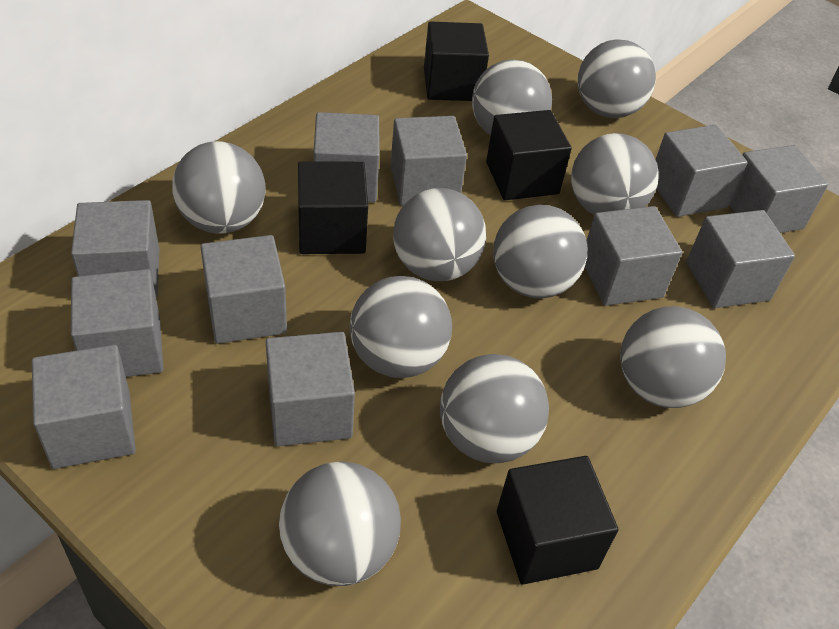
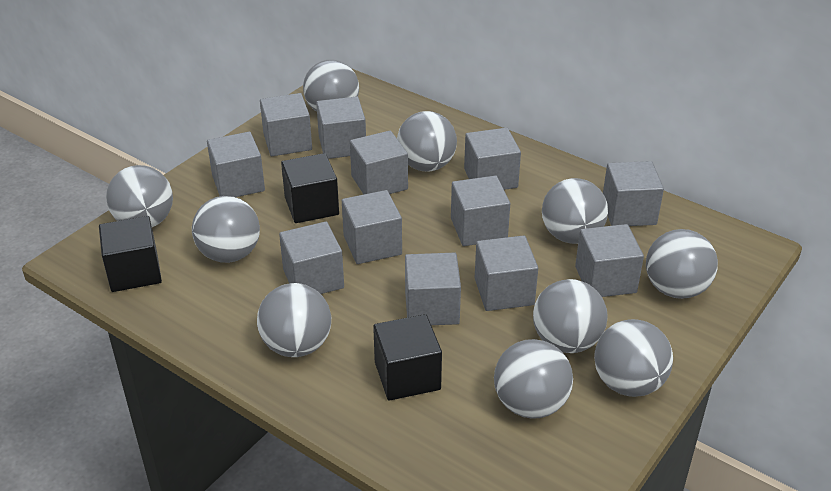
black cube: [298,161,368,254] [424,21,489,101] [486,110,572,200] [497,456,618,585] = 4 -> [99,216,162,292] [281,153,339,223] [373,314,442,401] = 3
grey cube: [32,345,136,469] [71,200,160,298] [71,269,163,377] [200,235,287,344] [265,332,355,446] [314,112,380,202] [391,116,467,206] [585,206,682,306] [655,125,748,217] [686,210,795,308] [729,145,828,233] = 11 -> [207,132,265,197] [260,93,312,156] [279,221,344,294] [316,96,366,159] [342,190,402,264] [350,131,408,194] [405,253,461,325] [451,175,510,246] [464,128,521,190] [475,235,538,311] [575,224,644,297] [603,161,664,226] = 12

